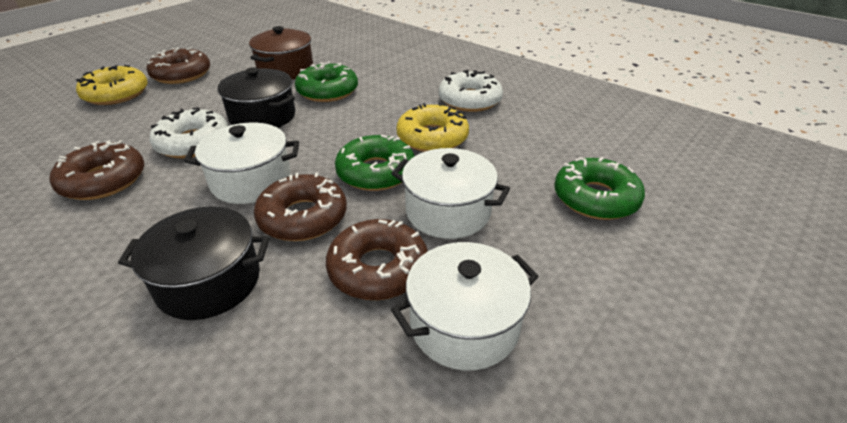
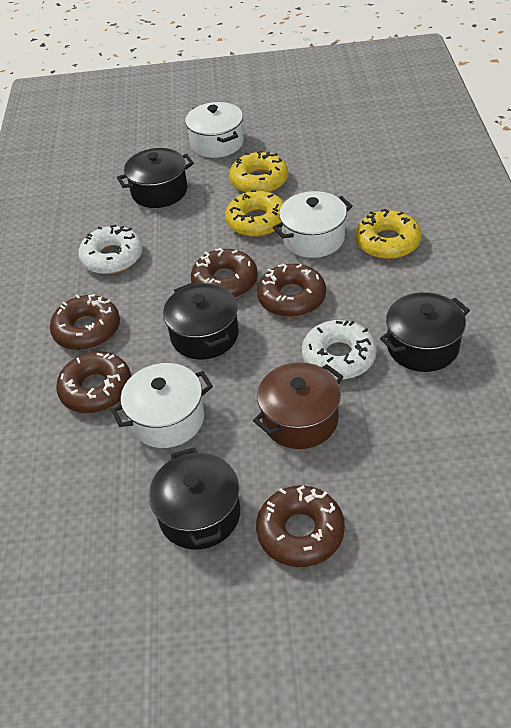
black pot: [118,207,269,320] [218,67,295,128] = 2 -> [117,148,194,208] [149,447,240,550] [163,282,239,360] [380,292,470,372] = 4
brown donut: [50,140,144,200] [147,47,210,84] [254,172,347,241] [326,219,428,300] = 4 -> [50,294,120,350] [56,351,131,413] [191,248,258,298] [256,485,345,567] [257,263,326,317] = 5
green donut: [295,61,358,102] [335,135,415,191] [554,157,645,220] = 3 -> none = 0
yellow donut: [76,65,148,105] [396,103,469,152] = 2 -> [225,190,284,237] [229,151,288,193] [355,209,421,259] = 3

